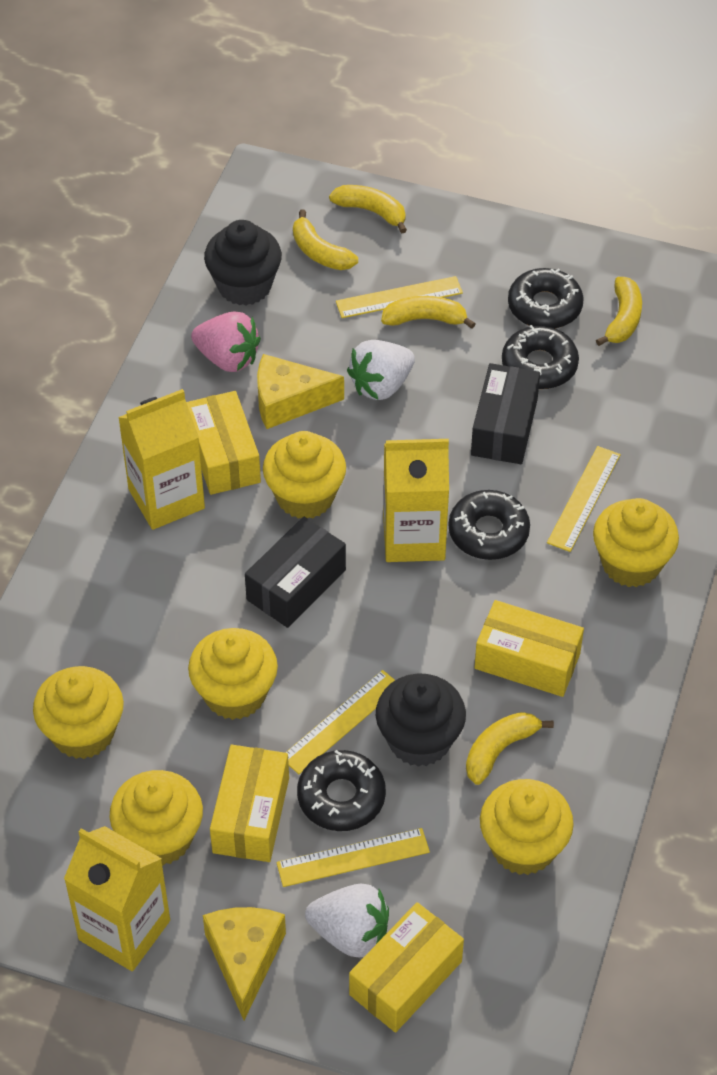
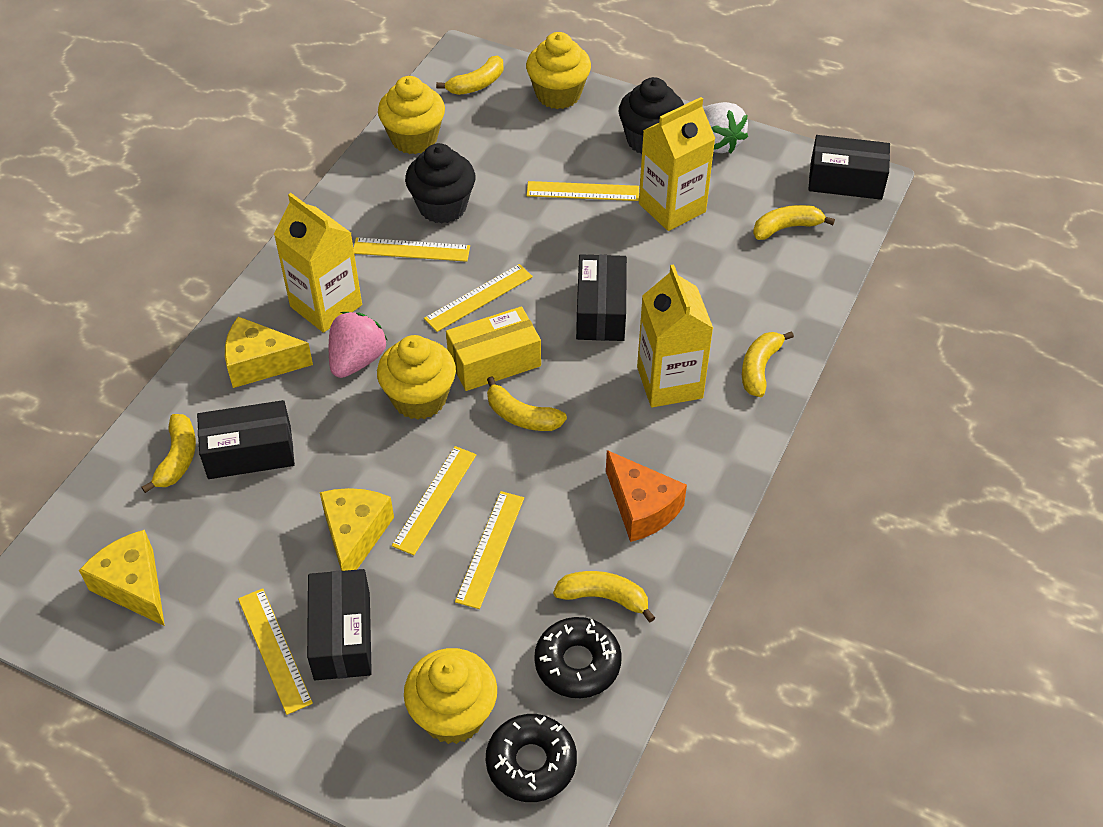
black box: [245,517,346,628] [471,363,540,464] = 2 -> [197,400,295,479] [307,569,372,680] [576,254,627,341] [808,135,890,200] = 4
black donut: [297,750,386,831] [448,490,530,560] [502,325,579,389] [508,268,584,329] = 4 -> [486,714,577,802] [534,617,622,698] = 2
orange cheese: none = 0 -> [606,450,687,542] = 1
white strawberry: [305,884,389,958] [347,340,415,400] = 2 -> [703,102,748,154] = 1
yellow banana: [293,210,358,270] [329,185,407,233] [381,296,476,329] [466,712,554,785] [596,277,642,346] = 5 -> [141,414,196,493] [436,56,504,95] [487,376,567,431] [553,571,655,622] [742,331,794,397] [753,205,835,240] = 6
yellow box: [186,391,261,495] [210,745,289,862] [349,902,464,1033] [475,600,584,697] = 4 -> [446,306,541,391] = 1
yellow cheese: [203,907,286,1020] [257,354,344,429] = 2 -> [79,530,165,626] [225,316,313,388] [320,488,394,571] = 3
yellow cupcake: [33,666,124,759] [110,770,203,866] [188,628,278,720] [263,431,346,519] [480,779,574,875] [593,498,679,587] = 6 -> [377,335,456,420] [378,76,445,154] [404,648,497,744] [526,32,591,109] = 4
yellow ruler: [276,828,430,887] [285,670,395,774] [336,276,463,318] [547,446,621,552] = 4 -> [238,588,313,715] [353,237,470,262] [392,446,476,555] [424,264,533,332] [455,491,524,609] [527,181,639,201] = 6

